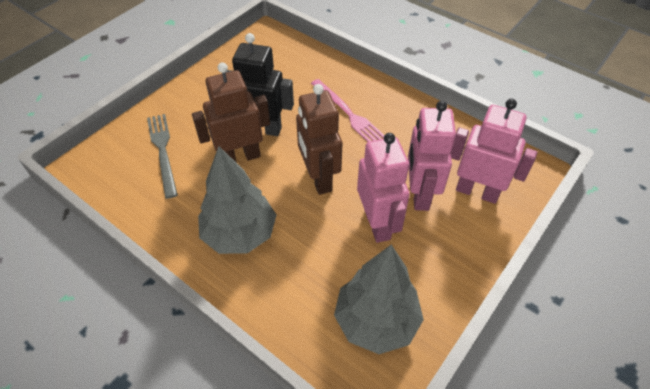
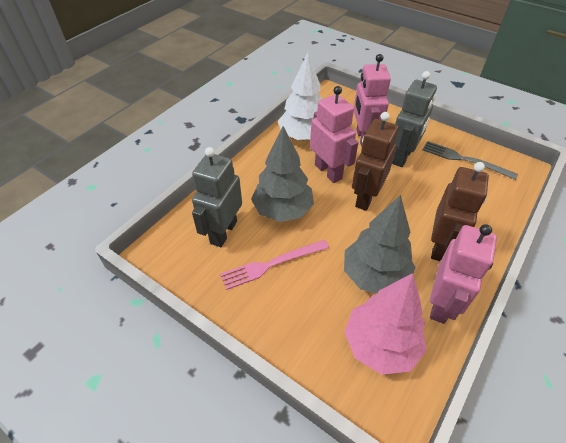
black robot: [225,33,294,136] = 1 -> none = 0
grey robot: none = 0 -> [192,147,242,247] [392,71,437,167] = 2
pink tree: none = 0 -> [344,273,427,375] = 1
white tree: none = 0 -> [278,53,322,140] = 1

